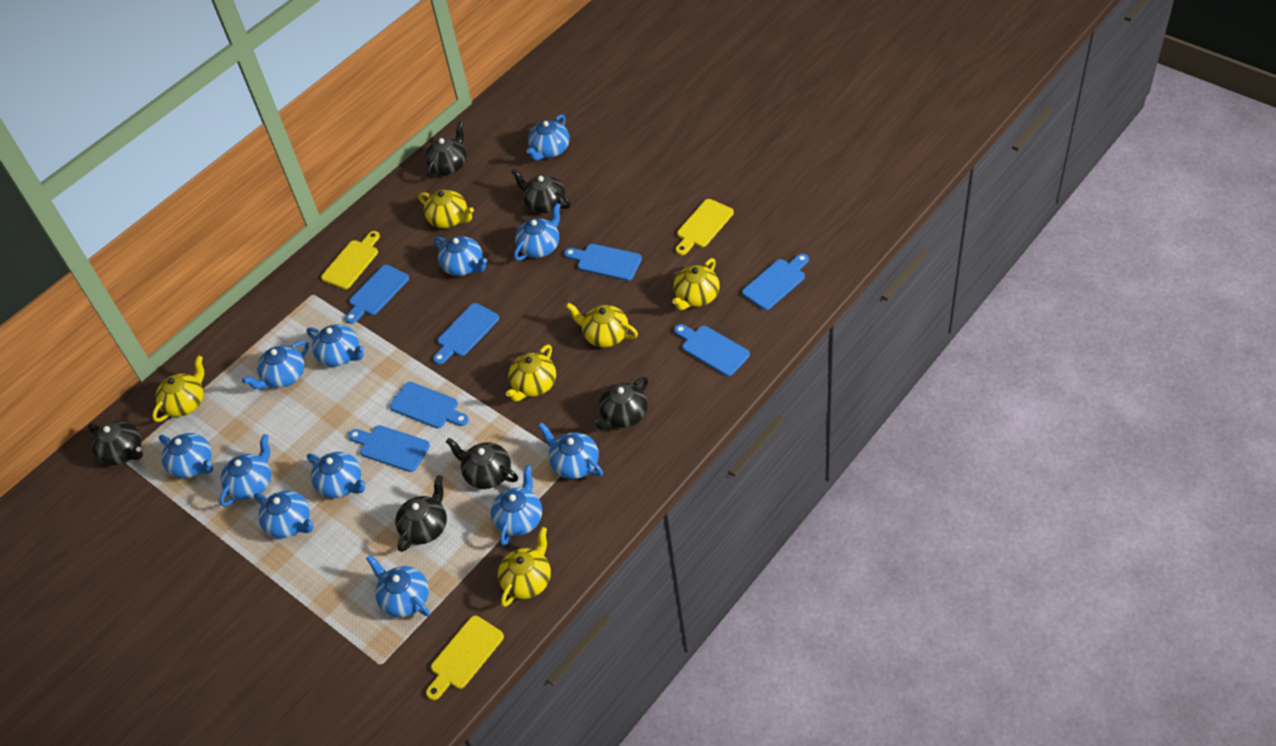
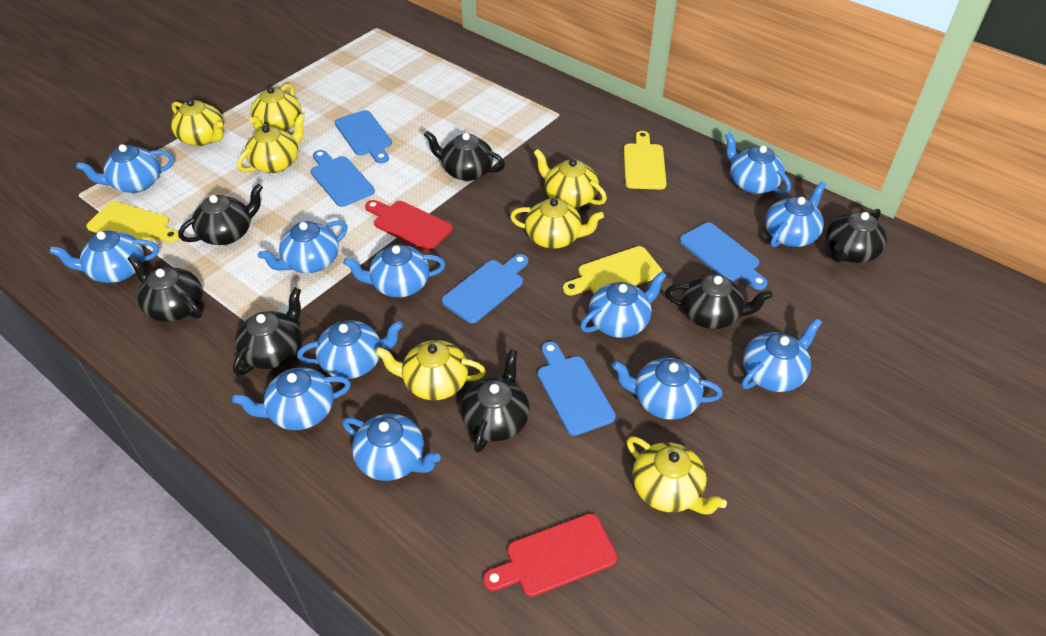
black teapot: [88,421,143,465] [395,475,447,552] [425,122,467,179] [446,438,518,489] [511,168,571,213] [591,377,648,430] = 6 -> [127,255,203,322] [178,184,263,245] [233,287,301,376] [424,131,505,181] [461,349,530,453] [665,274,772,329] [826,209,887,263] = 7
blue cutting board: [345,265,409,324] [348,425,430,472] [390,382,469,429] [433,303,499,365] [564,244,642,281] [674,324,750,376] [742,254,809,310] = 7 -> [311,150,375,207] [335,110,392,163] [442,254,528,323] [537,342,616,436] [680,222,768,290] = 5
red cutting board: none = 0 -> [365,200,453,251] [483,513,617,597] = 2
yellow teapot: [152,355,204,422] [418,190,474,228] [498,527,551,607] [506,344,556,402] [566,303,638,347] [672,258,720,310] = 6 -> [171,99,224,146] [237,114,305,173] [249,84,302,131] [375,340,486,400] [510,198,604,249] [534,149,607,208] [626,436,727,514] = 7

